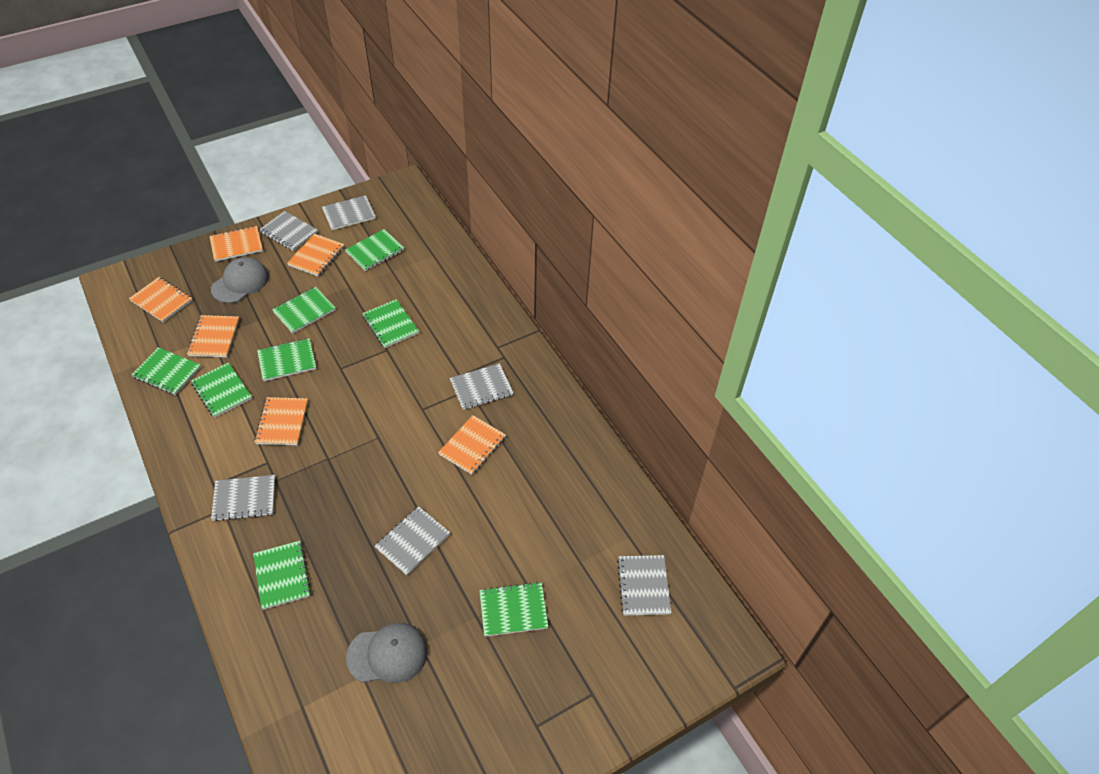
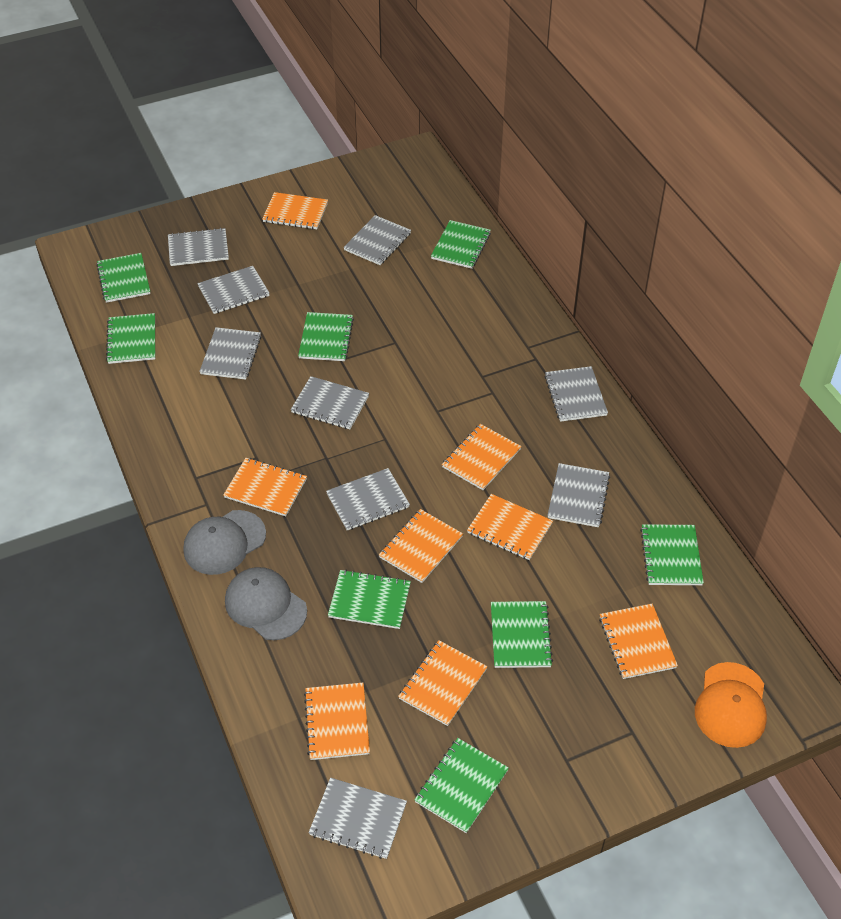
grey notebook: [211,475,275,521] [259,211,318,251] [322,195,376,230] [375,506,450,575] [450,363,513,410] [617,555,671,615] = 6 -> [168,228,229,266] [197,266,270,314] [199,327,261,380] [291,376,369,429] [309,778,407,859] [326,468,410,530] [343,215,411,265] [545,366,608,422] [547,463,610,527] = 9
orange cap: none = 0 -> [695,662,767,748] = 1
orange notebook: [129,277,193,322] [187,315,239,357] [210,226,263,262] [254,397,308,445] [287,234,344,276] [438,415,506,475] = 6 -> [223,458,307,516] [262,192,328,229] [304,683,370,760] [379,509,463,583] [398,640,487,726] [442,424,521,490] [467,494,553,560] [599,604,678,679] = 8

